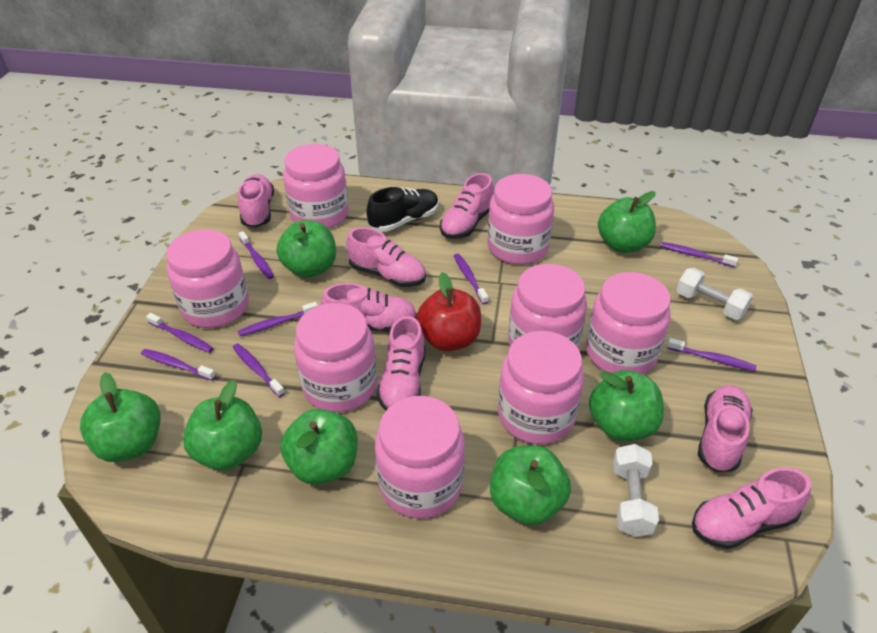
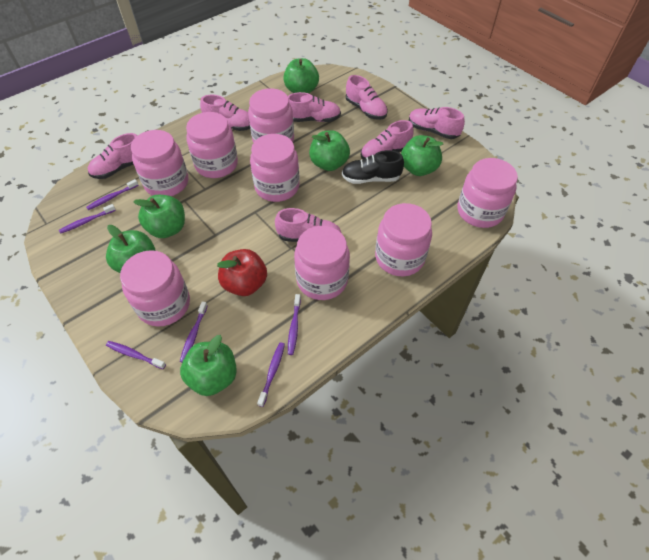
green apple: [80,372,161,462] [183,380,262,471] [277,220,336,278] [280,409,358,485] [490,445,571,525] [589,370,664,441] [598,191,656,253] = 7 -> [106,225,156,273] [133,195,185,238] [180,335,237,396] [283,58,319,93] [309,130,350,171] [401,135,443,176] = 6
purple toothbrush: [141,349,216,381] [146,313,213,353] [233,343,285,397] [238,302,318,336] [239,231,274,279] [454,253,488,304] [661,242,738,267] [667,338,757,371] = 8 -> [59,204,116,234] [86,179,139,210] [106,341,166,369] [180,301,208,362] [257,342,285,407] [288,294,301,355] = 6
white dumbbell: [613,444,659,537] [677,268,753,320] = 2 -> none = 0

